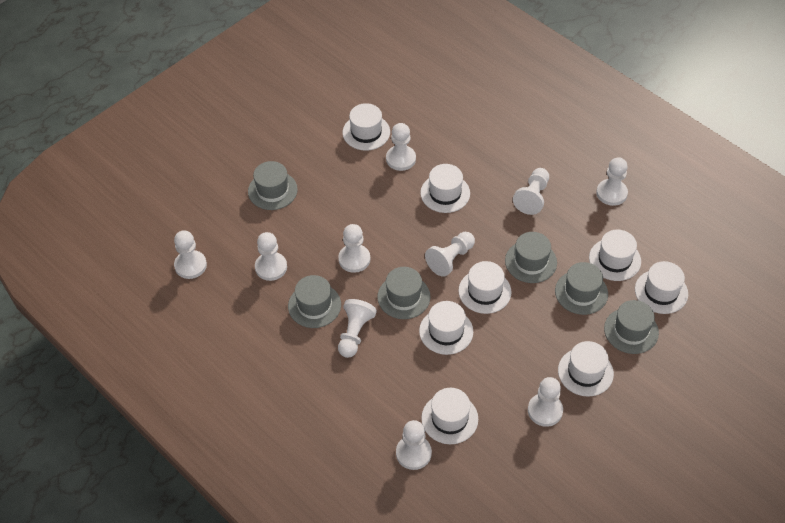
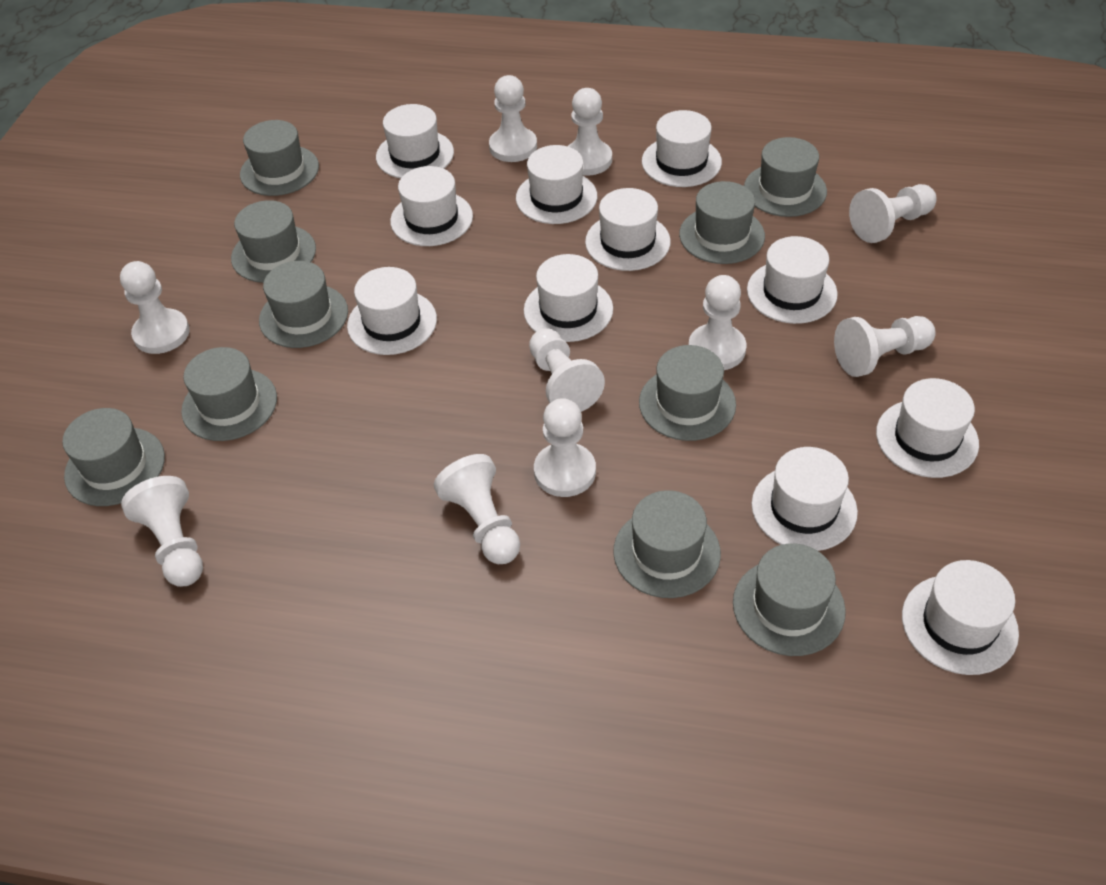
grey hat: [248,161,298,210] [288,275,341,328] [377,267,430,319] [505,232,557,283] [555,262,608,315] [604,300,659,354] = 6 -> [62,408,165,506] [181,347,277,441] [231,200,316,283] [240,120,319,196] [259,261,348,348] [613,490,721,598] [639,345,736,441] [679,181,765,264] [733,543,846,656] [744,137,827,217] = 10
white hat: [342,103,390,150] [419,301,473,355] [420,164,470,213] [421,388,478,444] [458,261,511,314] [558,341,614,397] [589,230,641,281] [635,261,688,314] = 8 -> [347,267,437,355] [376,104,454,178] [390,166,473,246] [516,145,597,224] [524,254,613,342] [585,188,671,271] [642,110,722,187] [747,236,838,324] [751,447,858,551] [876,378,979,478] [902,560,1019,675] = 11

